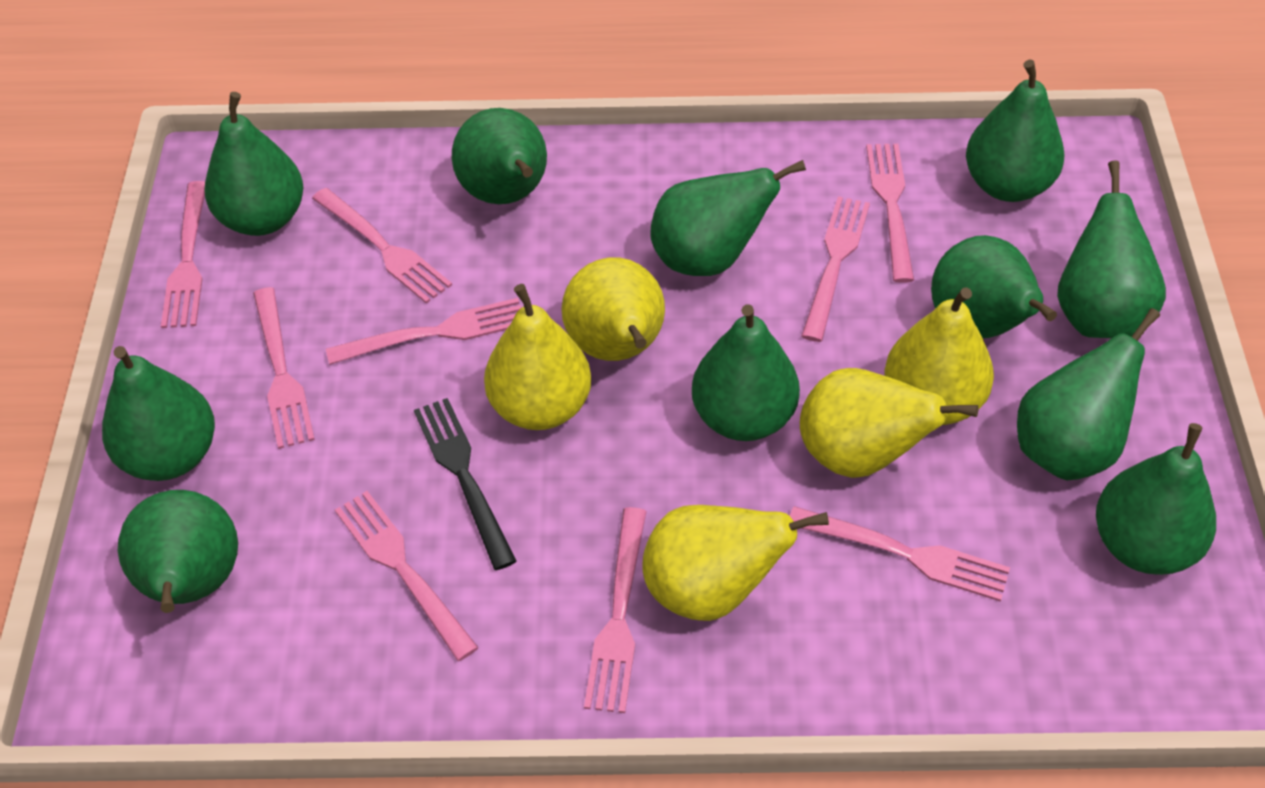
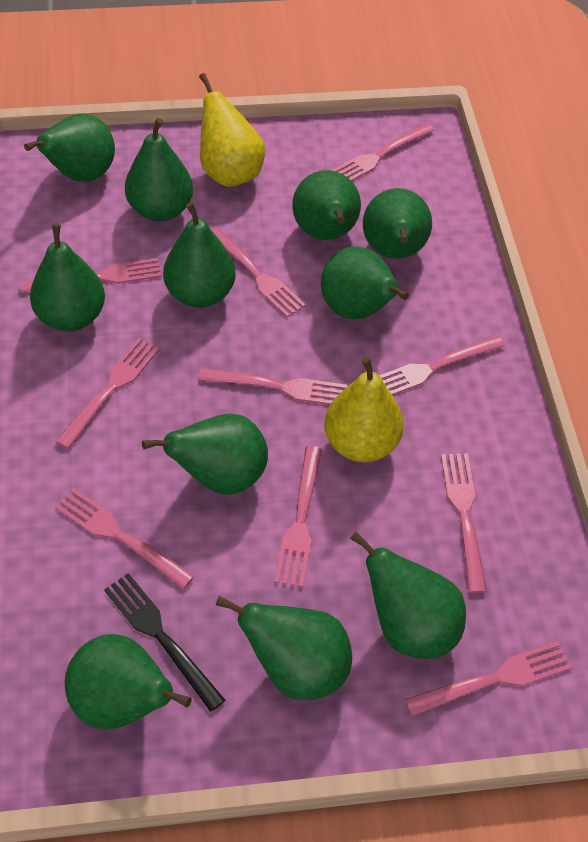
pink fork: [161,181,205,328] [253,287,315,449] [312,188,452,303] [326,298,521,365] [335,491,479,661] [584,507,647,713] [790,506,1010,602] [801,196,870,342] [866,144,914,283] = 9 -> [20,258,162,293] [55,338,160,449] [55,488,194,589] [198,368,347,405] [211,227,306,318] [274,446,322,587] [331,123,434,181] [379,335,505,395] [404,641,572,717] [441,453,487,593] = 10
yellow pear: [484,284,591,430] [561,257,665,361] [642,505,829,621] [800,368,979,478] [885,287,994,425] = 5 -> [199,73,265,187] [324,357,404,462] = 2

